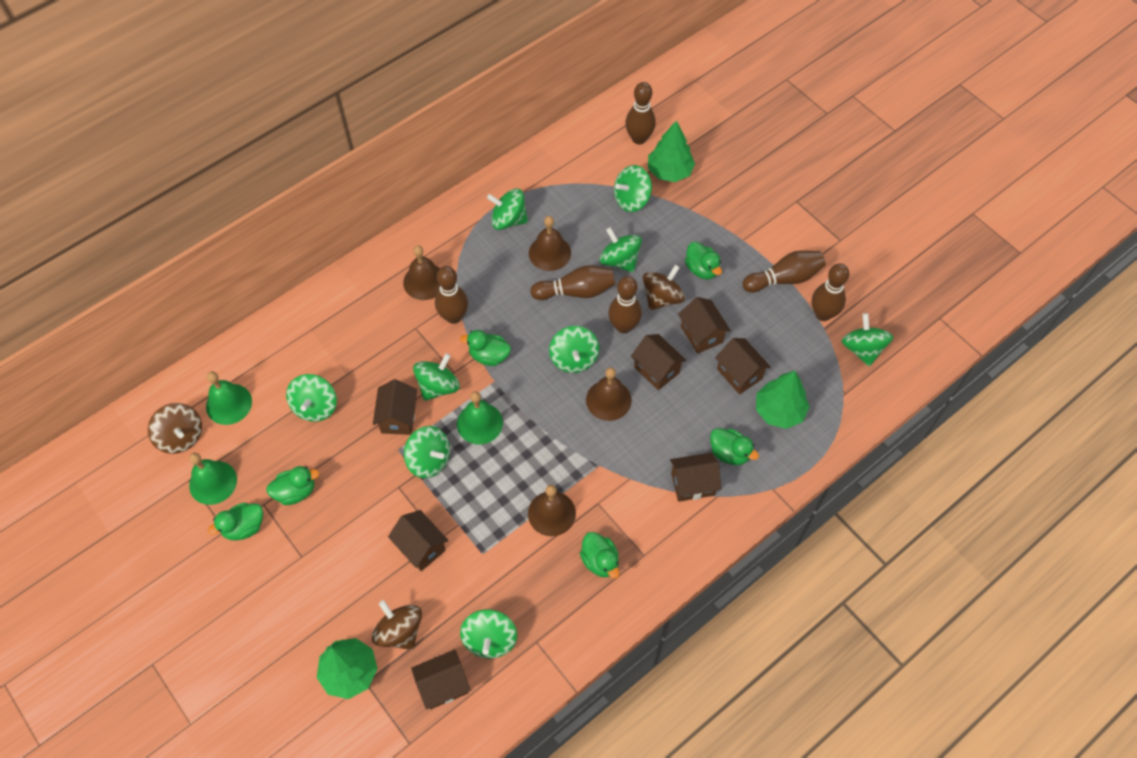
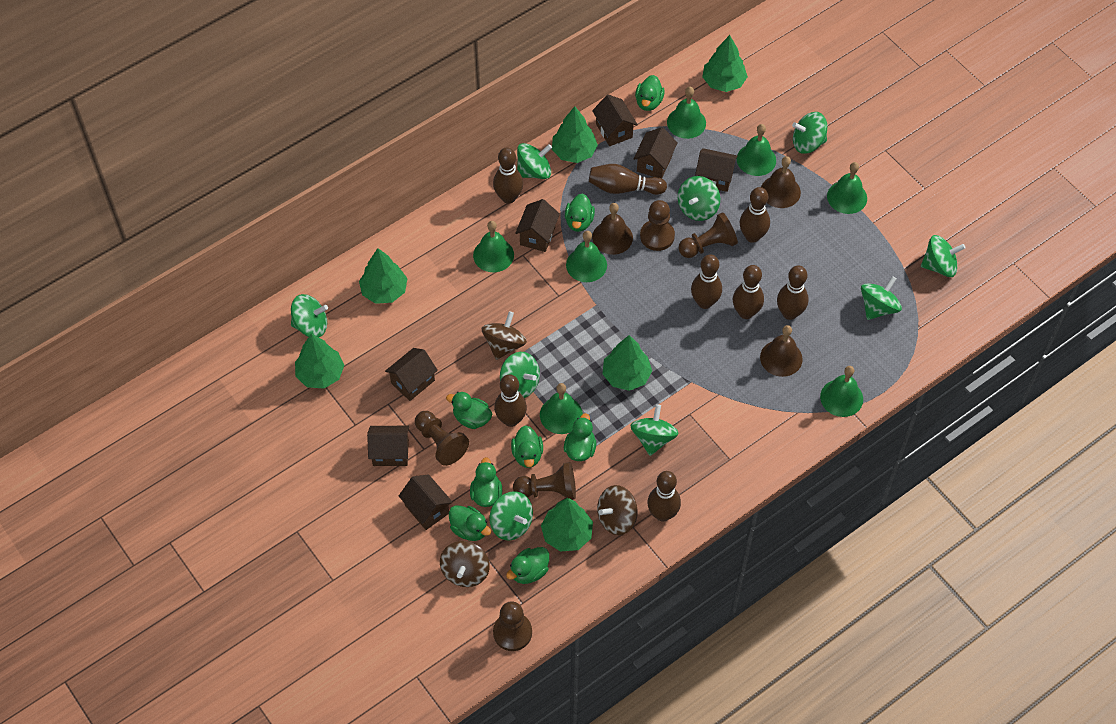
brown bell: [403,245,440,300] [528,485,576,536] [529,216,571,271] [586,367,632,421] = 4 -> [592,203,633,255] [760,325,803,377] [761,156,801,208] = 3
brown bowling pin: [435,266,468,324] [530,265,615,300] [608,276,642,333] [625,82,656,145] [743,251,826,293] [812,263,849,321] = 6 -> [493,147,523,204] [494,374,527,427] [589,164,667,195] [647,471,681,521] [691,254,722,309] [733,265,764,319] [739,187,770,243] [777,266,809,320] = 8
brown pawn: none = 0 -> [415,411,469,466] [493,601,532,651] [513,462,576,500] [640,200,675,251] [679,212,738,258] = 5
green bell: [189,453,237,505] [206,371,252,425] [457,391,503,444] = 3 -> [473,221,514,272] [540,383,583,434] [566,231,607,282] [667,87,706,139] [737,124,776,176] [820,366,863,417] [827,162,867,214] = 7
green duck: [208,503,263,541] [266,466,320,505] [460,330,511,366] [580,532,620,578] [685,241,722,280] [710,428,759,465] = 6 -> [446,392,492,429] [449,505,491,541] [470,457,502,507] [506,547,549,584] [511,425,543,468] [564,413,596,461] [565,193,595,232] [635,75,665,111] = 8
green tree: [317,638,377,699] [648,121,695,182] [756,371,810,429] = 3 -> [295,333,344,389] [359,248,408,304] [541,498,593,551] [552,106,598,163] [603,335,652,391] [702,35,748,92] = 6

